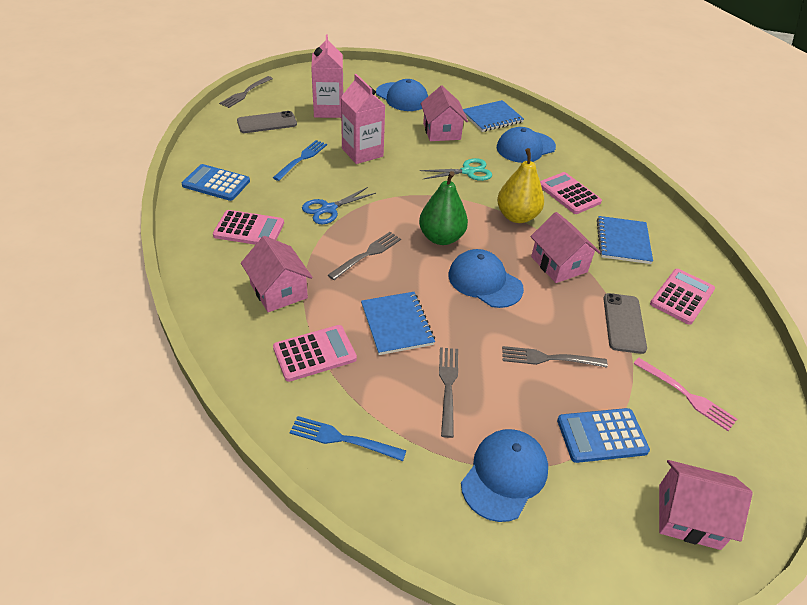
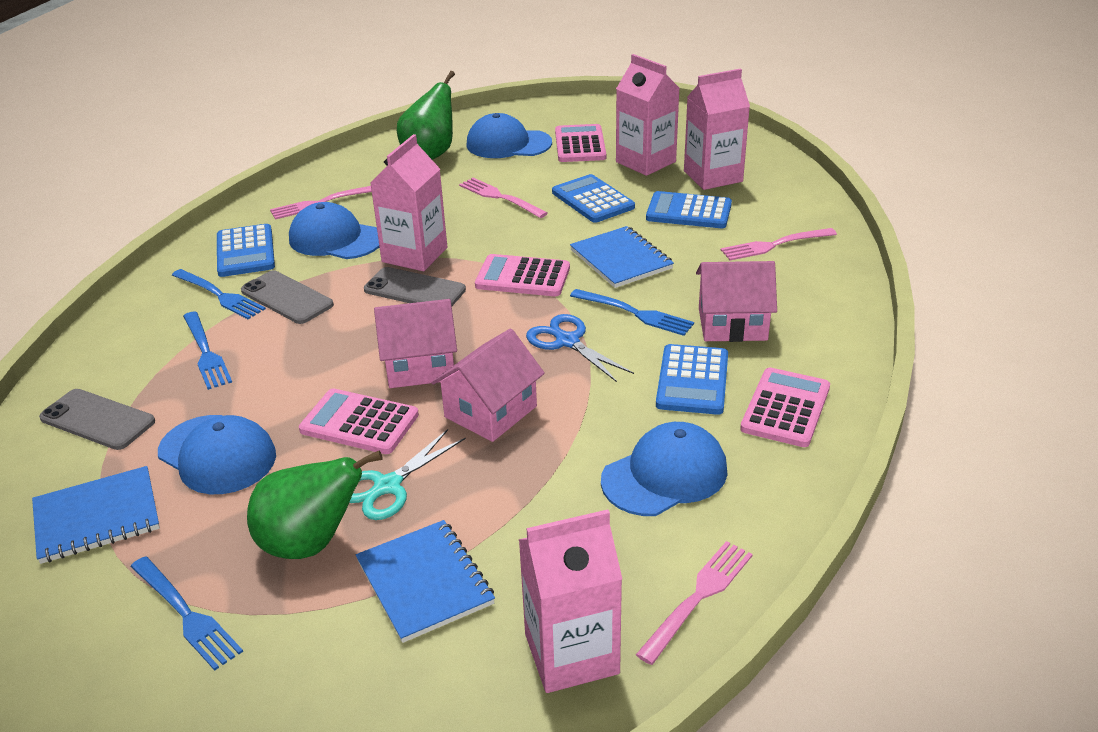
blue calculator: [182,164,250,201] [557,408,650,463] = 2 -> [217,224,275,277] [552,174,635,223] [646,191,732,228] [656,344,728,415] = 4
blue fork: [273,140,327,181] [289,416,407,461] = 2 -> [131,556,243,671] [172,269,266,319] [183,311,232,390] [570,289,694,336] = 4
green pear: [419,171,468,245] = 1 -> [247,450,383,559] [397,71,455,159] = 2
grey fork: [219,76,273,108] [328,232,401,280] [439,347,458,438] [502,346,608,367] = 4 -> none = 0
grey phone: [237,111,297,133] [603,293,647,354] = 2 -> [39,389,155,450] [241,270,334,324] [364,267,466,306] = 3
pink carton: [311,34,343,118] [341,74,385,164] = 2 -> [370,134,447,271] [519,509,622,693] [616,54,680,176] [684,68,750,190] = 4
pink fork: [633,358,737,431] = 1 -> [270,186,372,220] [459,178,548,218] [636,541,753,665] [721,228,837,261] = 4
pink house: [241,236,313,312] [420,86,468,141] [530,212,601,283] [659,460,753,550] = 4 -> [374,299,457,388] [431,329,545,442] [696,261,777,342] = 3
yellow pear: [497,148,544,223] = 1 -> none = 0

